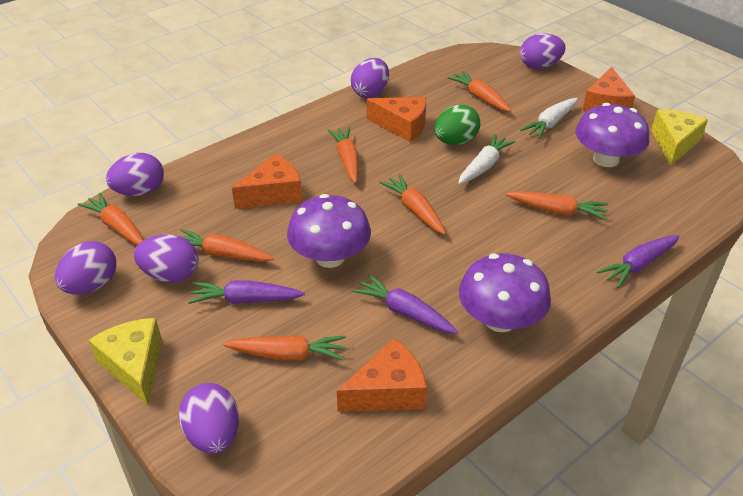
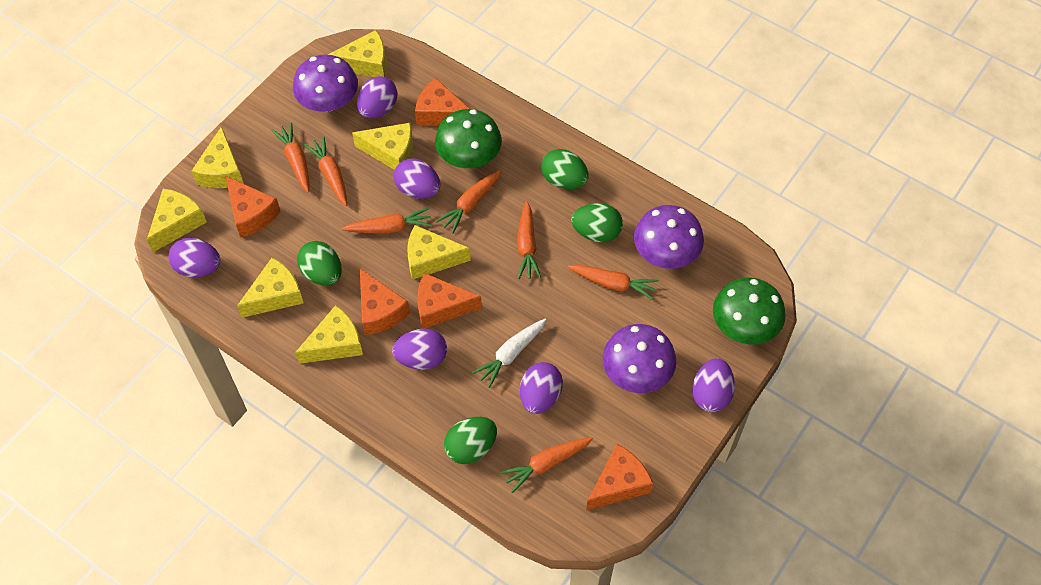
green egg: [434,105,480,145] = 1 -> [297,241,342,286] [444,417,497,464] [541,149,589,189] [571,203,623,242] = 4
green mushroom: none = 0 -> [435,109,502,168] [713,277,786,345] = 2
orange cheese: [232,154,302,209] [337,338,427,412] [367,97,426,142] [583,67,635,112] = 4 -> [225,176,281,238] [360,269,410,335] [415,78,469,126] [417,273,482,329] [586,444,653,510] = 5
purple carrot: [188,280,305,304] [352,274,458,334] [596,235,680,288] = 3 -> none = 0
white carrot: [458,134,516,184] [520,98,578,139] = 2 -> [472,319,547,388] = 1
yellow cheese: [89,318,162,406] [651,109,708,166] = 2 -> [147,189,207,252] [192,126,244,188] [237,257,304,318] [295,305,363,364] [328,30,386,77] [352,123,413,170] [407,225,471,280] = 7

